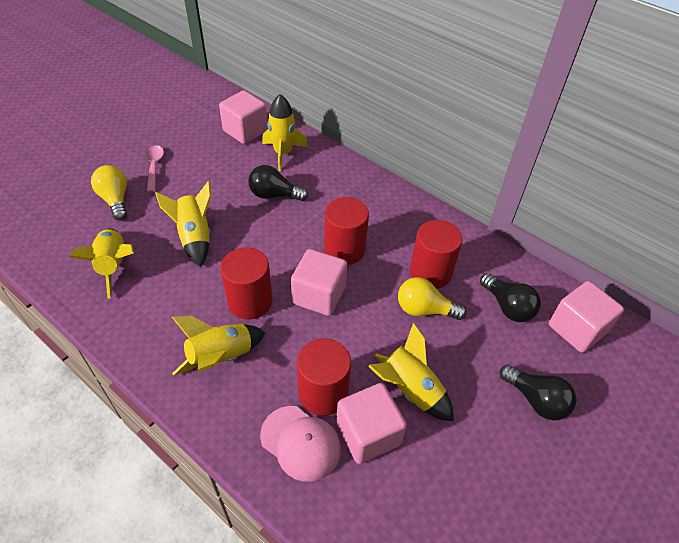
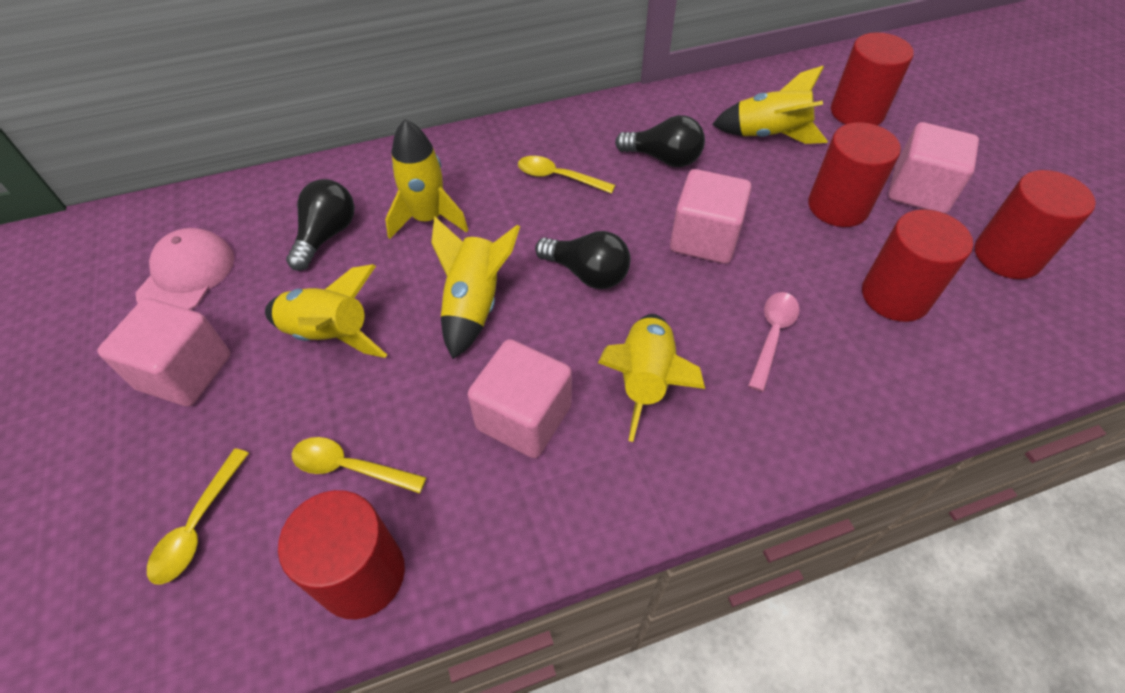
red cylinder: [220,248,272,319] [297,338,351,416] [324,197,369,265] [410,220,463,289] = 4 -> [278,490,405,619] [808,122,901,227] [831,33,914,126] [862,209,973,322] [975,170,1096,279] = 5
yellow light bulb: [91,165,127,221] [398,277,466,320] = 2 -> none = 0
yellow spoon: none = 0 -> [147,448,249,585] [291,437,427,494] [518,156,616,194] = 3

